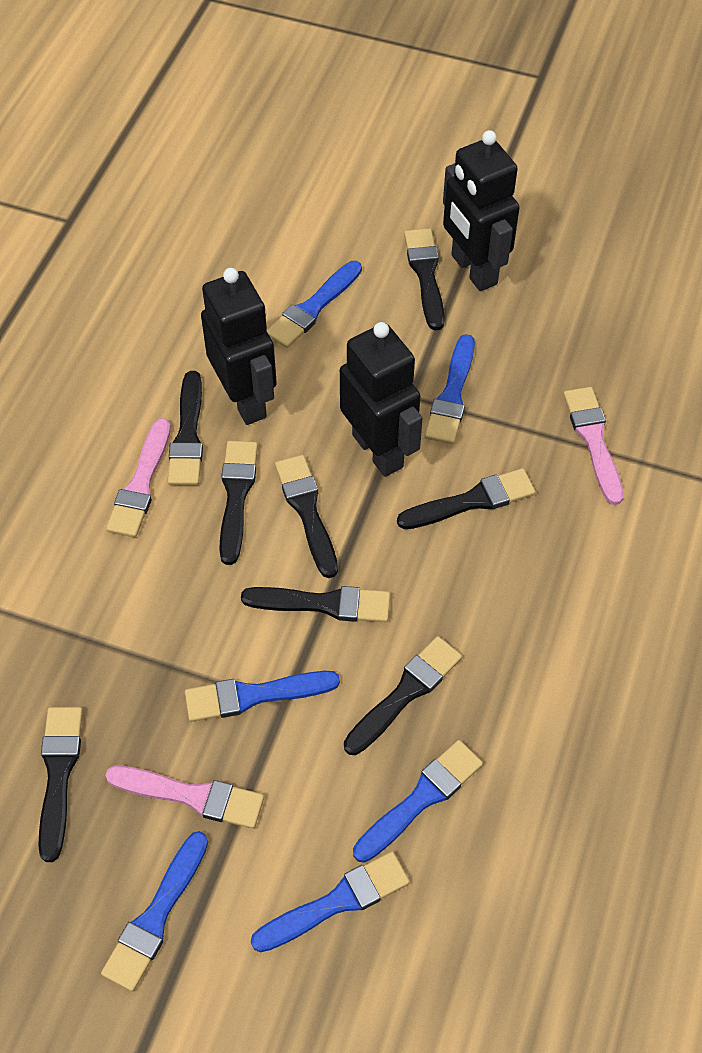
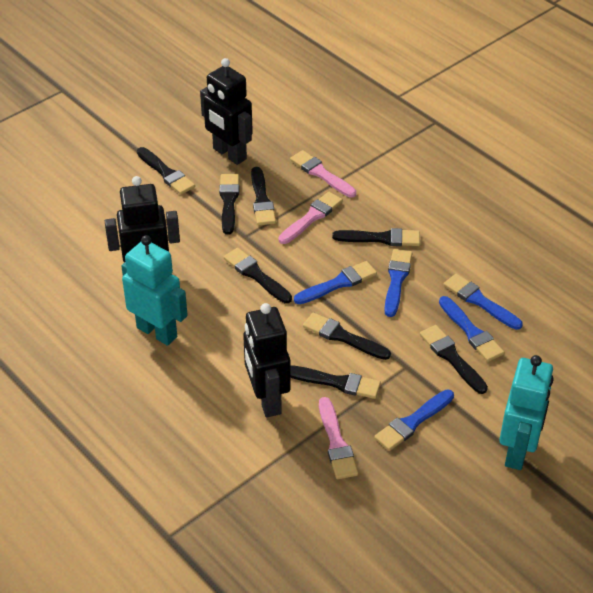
blue brush: [101,831,208,992] [185,671,340,722] [251,851,410,952] [266,261,362,348] [353,740,483,863] [425,334,475,444] = 6 -> [294,261,377,304] [374,390,454,451] [384,249,412,317] [439,296,504,362] [443,274,523,330] = 5
turquoise robot: none = 0 -> [121,235,188,346] [499,355,553,470] = 2

